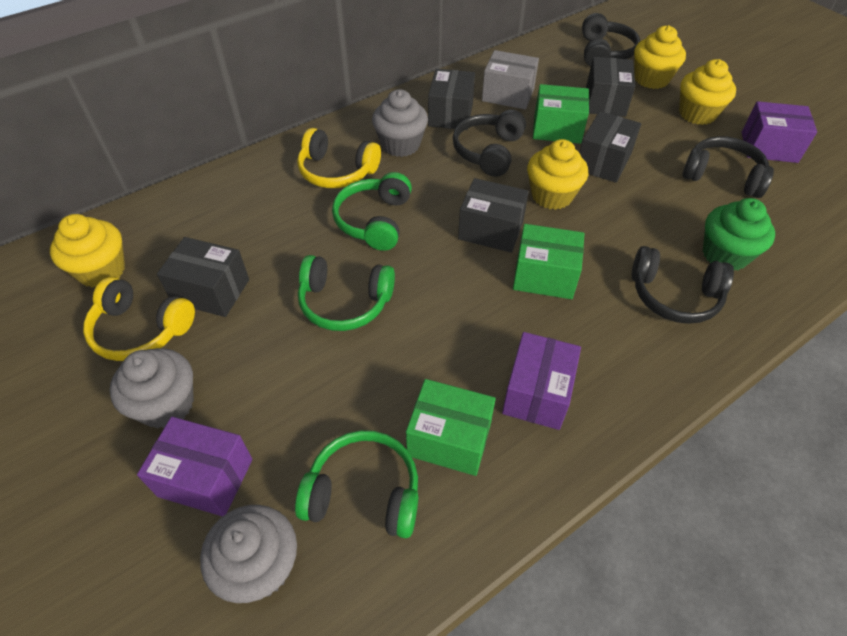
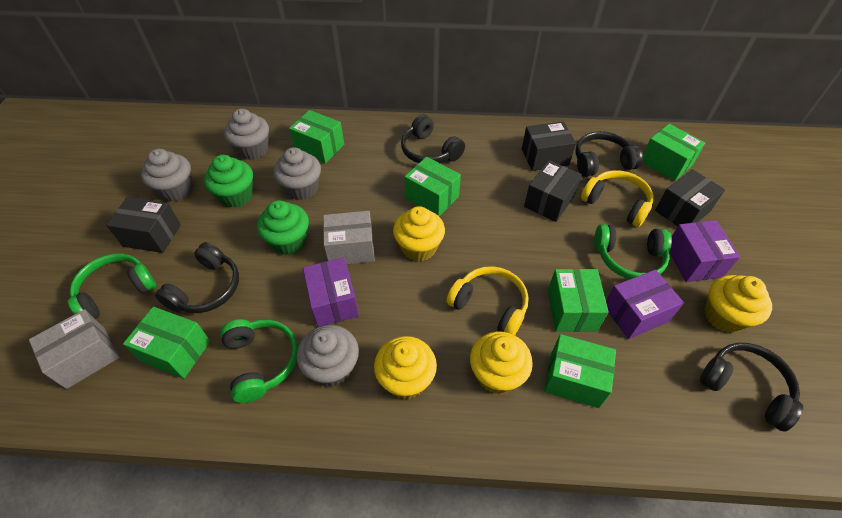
black box: [157,237,249,317] [428,69,475,130] [458,178,529,253] [579,111,641,183] [586,57,635,117] = 5 -> [106,197,181,253] [522,121,576,171] [524,160,582,222] [655,169,725,226] = 4
green box: [406,379,496,476] [513,224,584,299] [533,84,589,144] = 3 -> [123,307,210,379] [289,110,344,164] [404,157,461,216] [544,334,616,408] [548,269,609,332] [643,124,705,181] = 6
green cupcake: [703,198,775,270] = 1 -> [204,155,253,208] [257,200,309,255] = 2
grey box: [482,50,539,109] = 1 -> [29,309,120,389] [323,211,375,264] = 2
grey cupcake: [109,348,194,429] [200,505,297,603] [372,89,428,157] = 3 -> [141,149,193,201] [224,109,269,160] [274,147,321,200] [297,325,359,387] = 4

